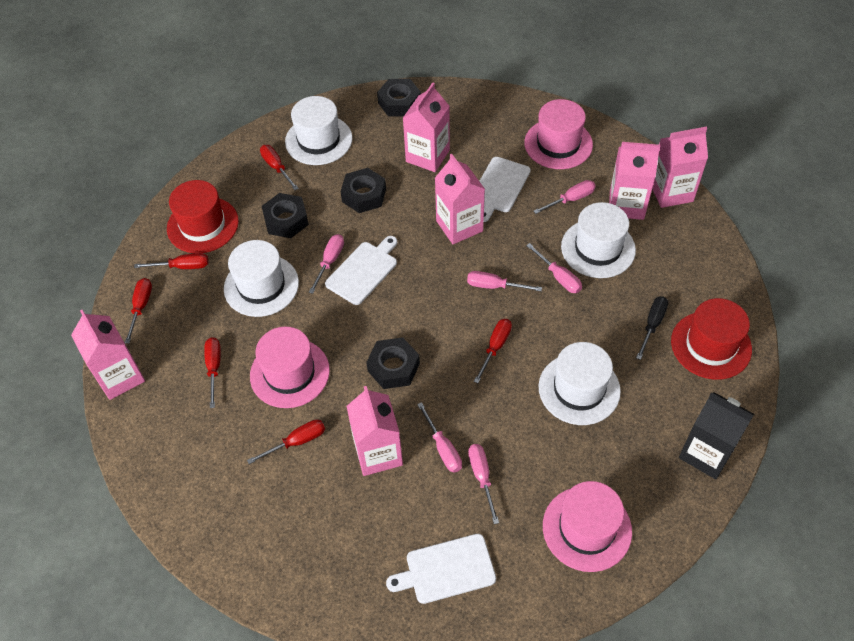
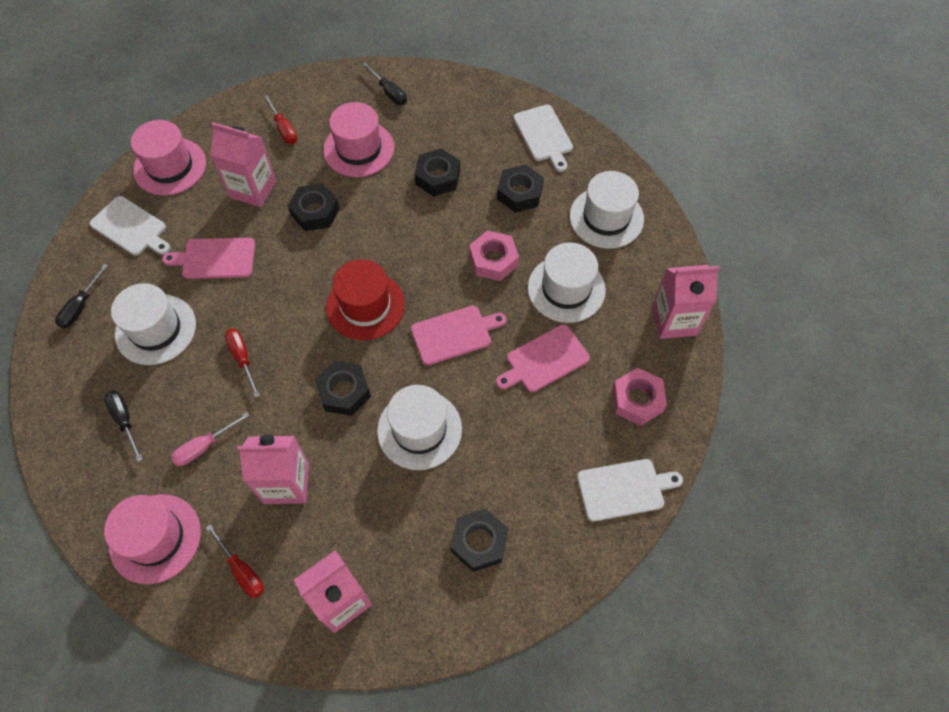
black carton: [679,392,754,479] = 1 -> none = 0
black nut: [262,193,309,238] [340,168,386,213] [366,337,420,389] [377,79,421,117] = 4 -> [288,183,340,231] [315,361,371,416] [414,148,460,196] [450,509,508,572] [497,164,544,213] = 5
black screwdriver: [636,297,668,360] = 1 -> [55,264,108,328] [104,391,143,462] [362,62,407,105] = 3
pink carton: [71,310,145,400] [346,386,403,476] [403,82,450,172] [435,154,485,244] [609,142,660,220] [652,127,708,208] = 6 -> [210,122,276,207] [237,435,309,504] [294,550,372,633] [652,265,720,339] = 4
pink cutting board: none = 0 -> [162,238,255,279] [411,306,506,365] [496,325,590,392] = 3
pink nut: none = 0 -> [469,230,519,281] [612,368,667,426] = 2
pink screwdriver: [309,234,344,294] [417,402,462,473] [467,271,542,291] [468,444,499,524] [526,243,582,293] [534,180,596,214] = 6 -> [171,412,250,466] = 1
red hat: [167,180,239,253] [671,298,752,380] = 2 -> [326,259,405,340] = 1
red screwdriver: [125,278,152,343] [134,253,209,269] [204,337,221,408] [247,419,325,464] [260,145,299,190] [474,319,512,383] = 6 -> [206,525,264,598] [225,329,260,398] [263,95,297,144] = 3

